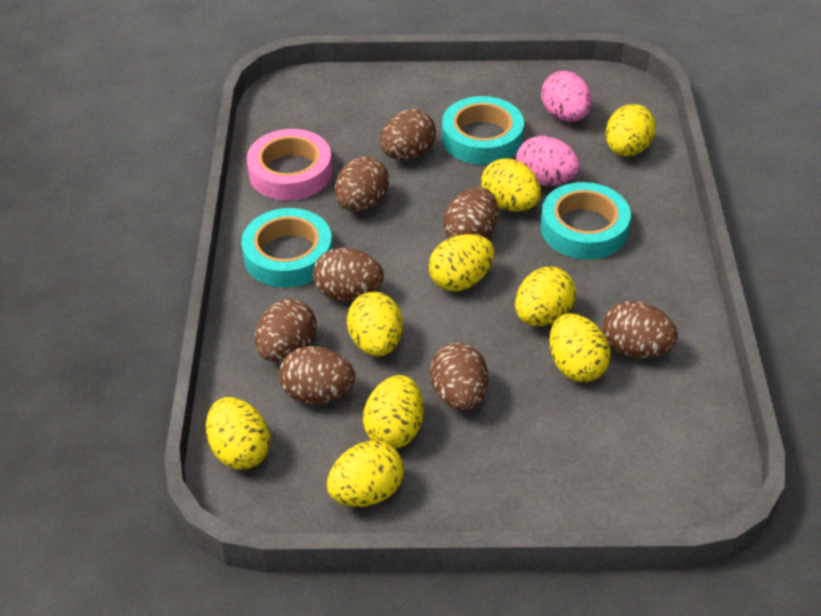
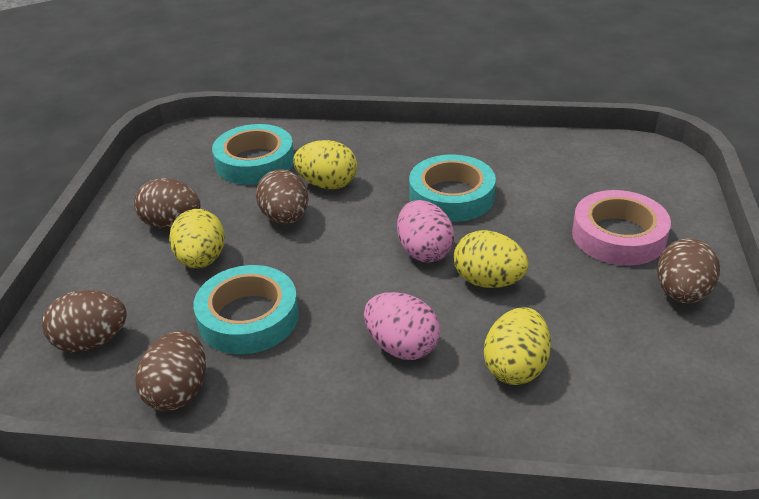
brown egg: [255,299,317,362] [279,346,355,404] [313,248,384,301] [335,157,389,211] [380,109,436,160] [430,342,488,410] [443,187,498,239] [603,301,678,358] = 8 -> [42,290,127,352] [134,178,201,229] [135,331,206,412] [256,169,308,224] [657,238,720,304] = 5
yellow egg: [206,397,270,470] [327,440,404,507] [347,292,403,356] [363,375,424,449] [428,234,495,291] [481,158,541,211] [515,267,576,326] [549,314,611,382] [606,104,656,156] = 9 -> [169,209,225,268] [293,140,357,189] [454,230,529,288] [484,307,551,385] = 4

